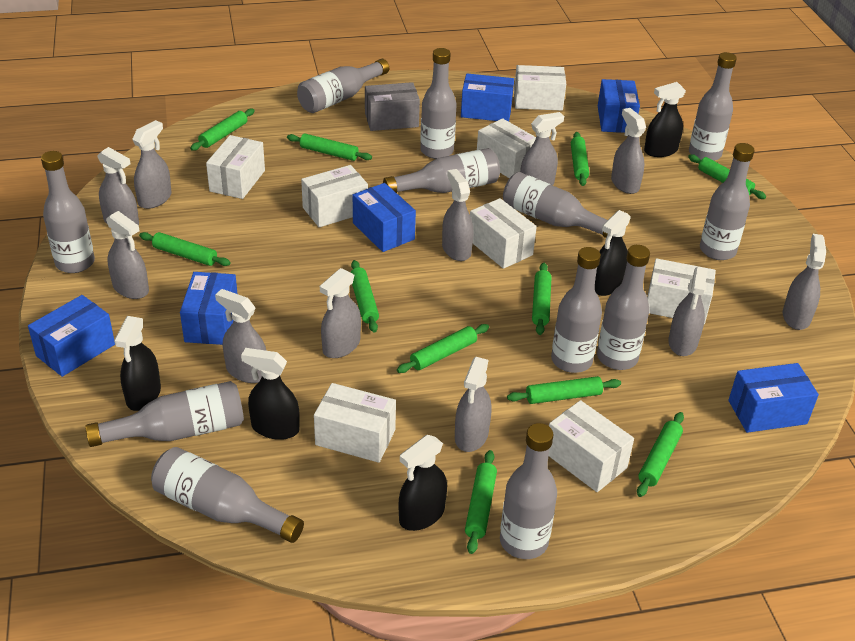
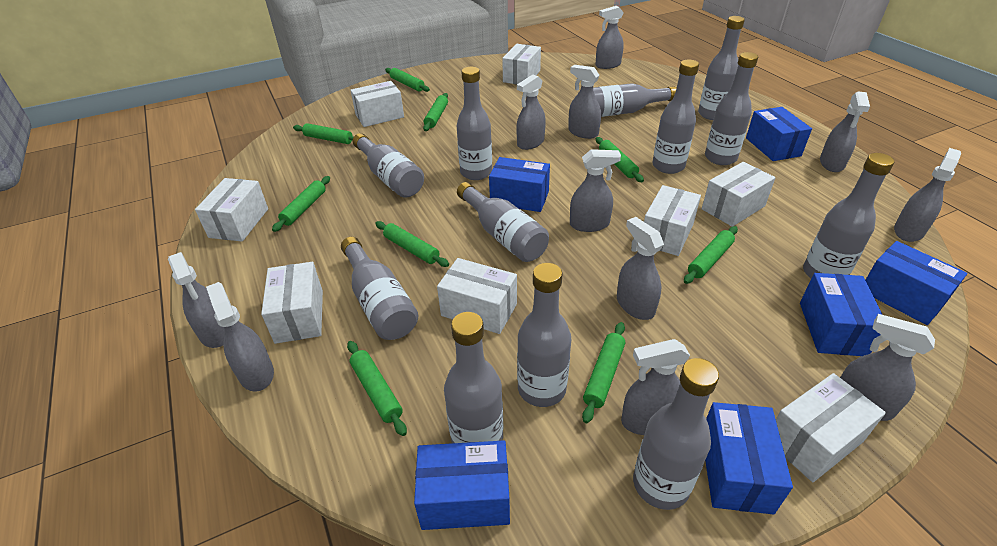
black spray bottle: [114,316,161,411] [241,348,300,440] [399,435,447,531] [595,210,631,296] [644,82,686,157] = 5 -> none = 0
green rolling pin: [139,232,231,266] [190,108,255,151] [287,134,372,161] [350,260,379,332] [397,324,489,373] [465,450,497,554] [507,376,621,404] [532,263,552,335] [571,132,589,186] [637,412,684,497] [688,154,766,199] = 11 -> [272,176,330,232] [293,123,354,144] [347,341,407,436] [375,221,449,267] [385,68,430,92] [423,93,448,131] [582,322,625,423] [596,137,644,182] [684,226,738,284] = 9
grey box: [365,82,420,131] = 1 -> none = 0

